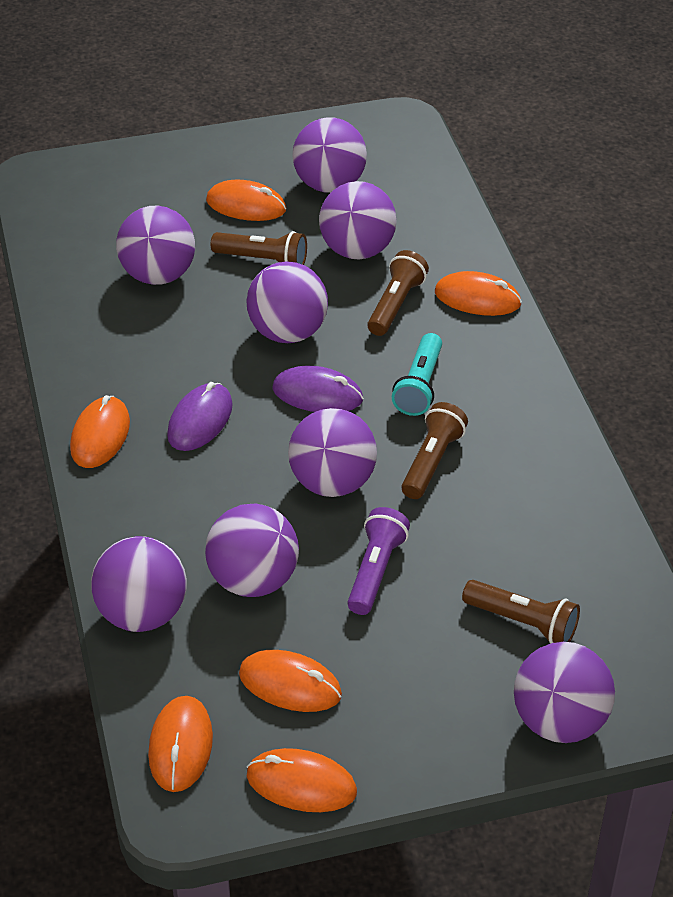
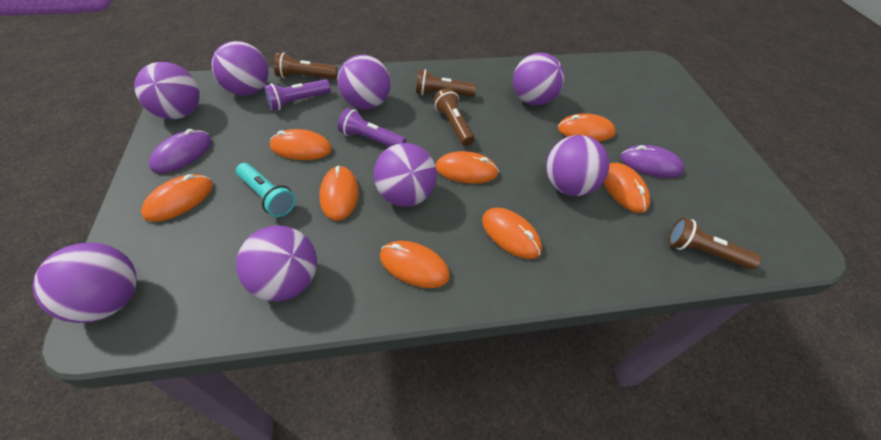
orange mouse: [70,395,130,468] [148,696,213,792] [206,180,286,221] [239,650,342,712] [247,748,357,812] [435,271,522,316] = 6 -> [141,174,213,222] [270,129,332,160] [320,166,359,221] [380,241,450,288] [435,151,499,184] [482,208,542,259] [558,113,616,142] [604,163,650,213] = 8
purple flashlight: [347,507,410,615] = 1 -> [264,79,331,111] [338,108,406,147] = 2

